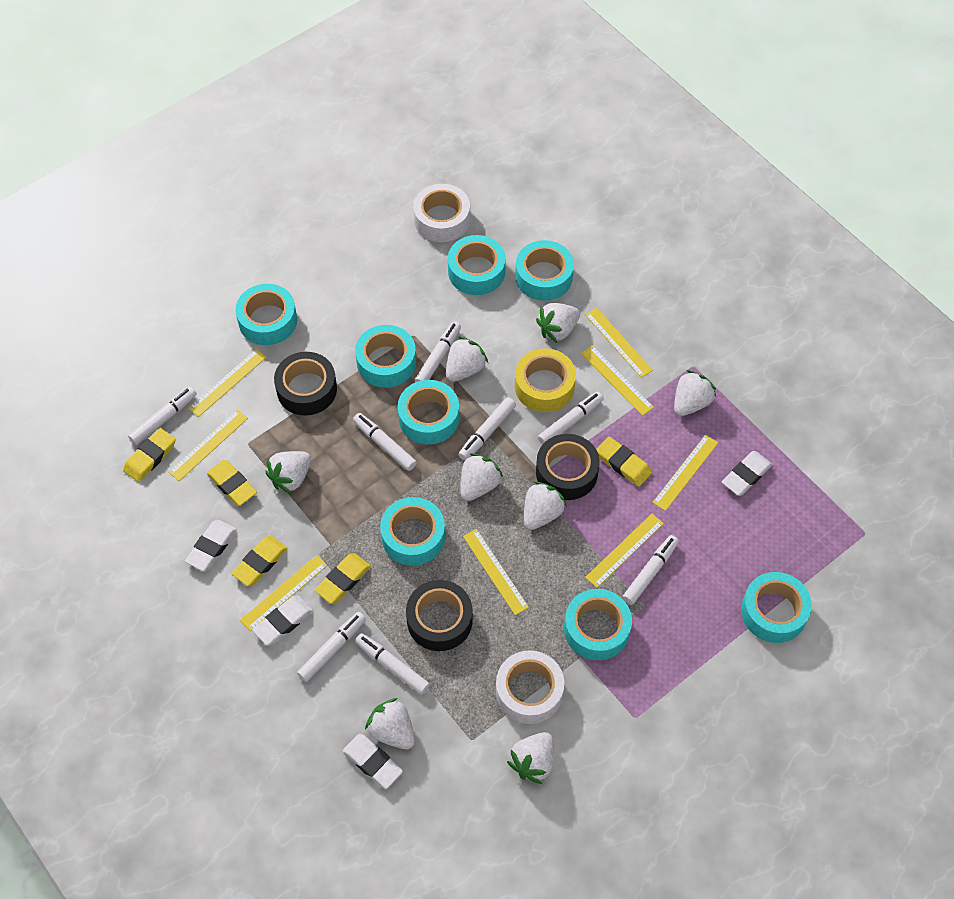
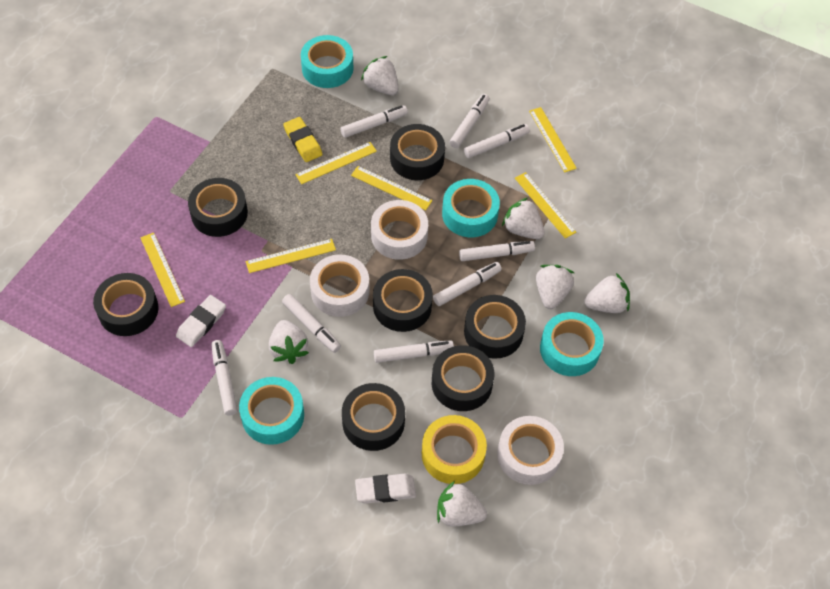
black tape: [274,352,337,415] [406,580,473,651] [536,434,600,500] = 3 -> [93,273,158,336] [188,178,248,237] [342,383,405,451] [373,269,433,332] [390,124,445,180] [432,345,494,411] [464,295,526,359] = 7
turquoise tape: [235,284,297,345] [355,325,416,388] [380,497,445,566] [398,380,459,445] [448,235,506,295] [515,240,574,301] [564,589,632,660] [741,572,812,643] = 8 -> [239,377,304,445] [301,35,353,88] [442,179,500,237] [540,312,604,376] = 4
white eraser: [185,520,237,571] [252,596,313,646] [343,734,403,789] [722,451,772,496] = 4 -> [176,295,226,347] [355,474,416,504] = 2
white strawberry: [265,451,311,494] [365,698,415,749] [446,336,488,382] [460,453,503,501] [507,732,554,784] [524,481,567,530] [536,303,580,343] [674,370,716,416] = 8 -> [269,320,309,364] [361,56,398,95] [437,481,487,527] [502,197,545,239] [536,265,574,309] [584,273,630,313] = 6
white tape: [413,184,470,242] [496,650,564,724] = 2 -> [310,255,369,317] [371,200,428,260] [497,416,564,485] = 3
yellow eraser: [123,428,176,482] [207,460,257,506] [231,536,288,586] [315,553,371,604] [596,437,652,487] = 5 -> [283,117,323,162] = 1
yellow ruler: [168,409,248,481] [188,349,266,417] [240,555,327,631] [463,529,529,615] [581,346,654,416] [585,308,653,378] [585,514,664,588] [652,435,718,511] = 8 -> [140,233,185,307] [246,239,336,273] [295,142,377,184] [351,166,433,210] [515,172,576,239] [529,107,577,173] = 6

